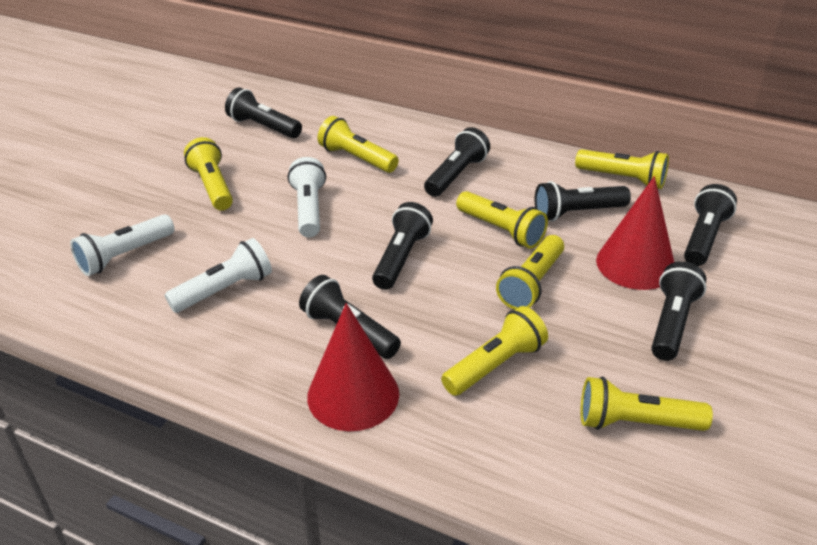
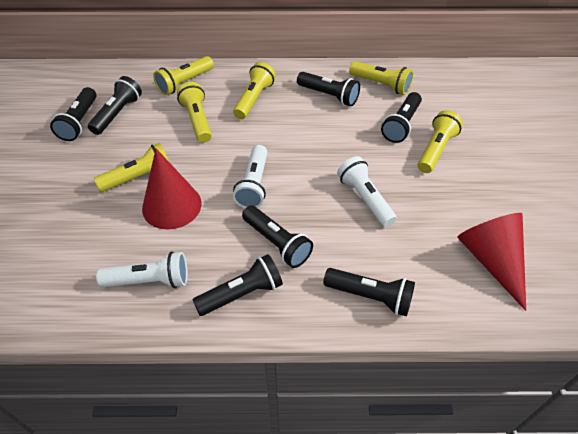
yellow flashlight: [184,137,233,210] [318,116,399,173] [441,306,548,396] [456,191,548,249] [496,235,564,310] [575,149,669,189] [580,377,713,431] = 7 -> [94,143,169,192] [153,56,214,95] [177,82,212,143] [233,62,276,119] [349,61,413,95] [418,110,463,173] = 6

